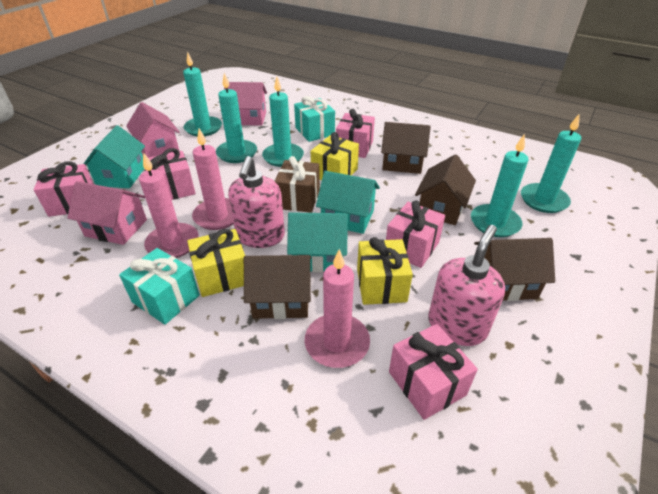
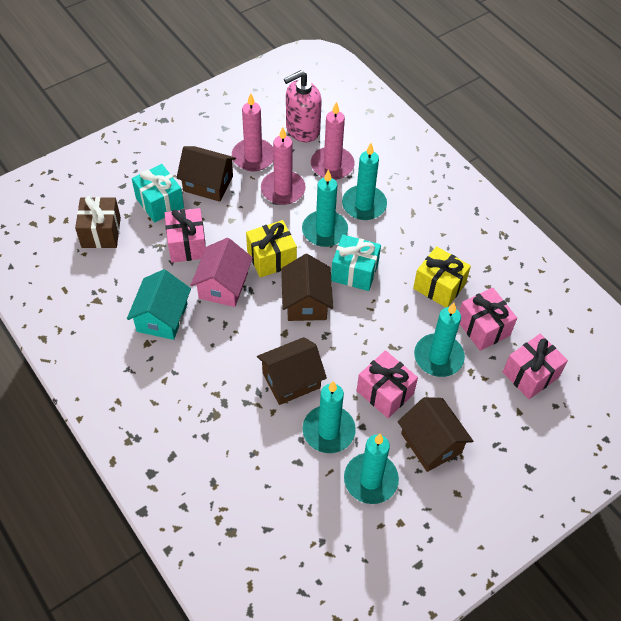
pink gift: [34,161,93,217] [145,148,196,200] [336,109,375,158] [386,200,445,268] [389,324,478,420] = 5 -> [165,208,206,263] [357,350,418,418] [459,287,517,351] [503,334,568,399] = 4
pink house: [67,181,147,245] [126,102,180,158] [224,82,267,126] = 3 -> [191,238,253,307] = 1
pink soap dispenser: [228,156,285,248] [428,225,505,346] = 2 -> [284,70,322,142] = 1
turquoise house: [83,125,145,188] [287,212,348,273] [316,171,380,234] = 3 -> [127,269,191,340] = 1
yellow gift: [187,229,245,297] [311,132,359,180] [357,237,413,305] = 3 -> [246,220,297,278] [413,246,471,308] = 2

